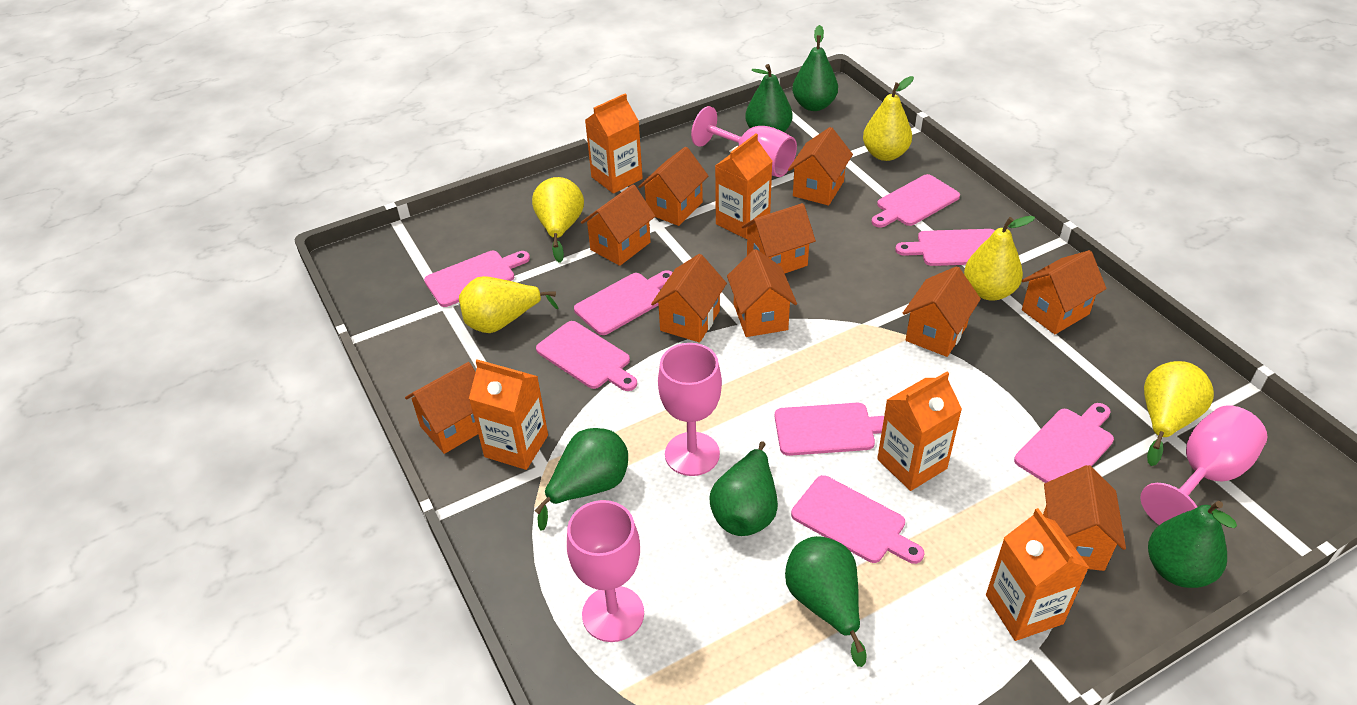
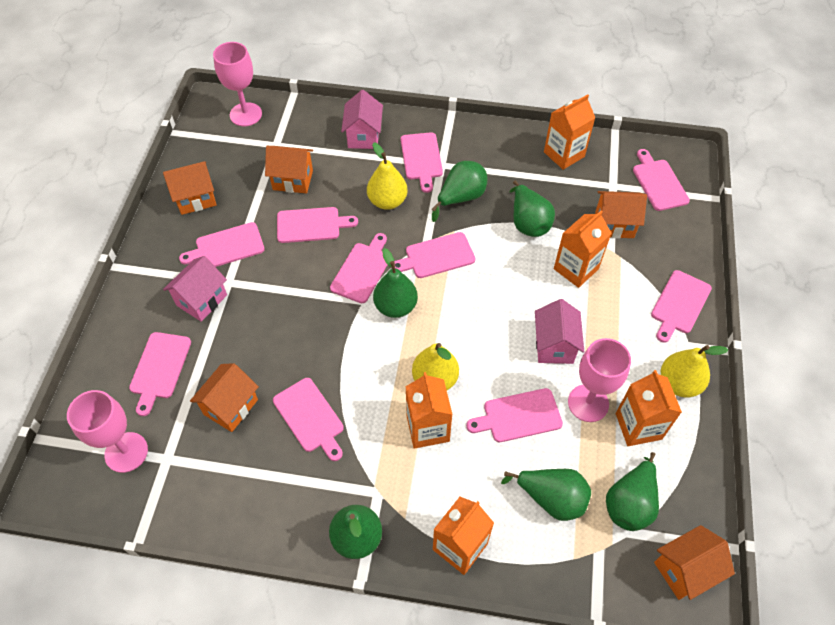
orange house: [405,362,478,454] [581,184,655,266] [638,147,708,226] [651,254,727,343] [727,249,797,337] [742,203,816,274] [788,127,853,205] [903,266,981,357] [1022,250,1106,334] [1043,465,1126,571] = 10 -> [163,161,217,215] [190,363,259,432] [265,146,313,193] [595,191,647,239] [654,525,735,600] = 5
pink cutting board: [424,251,530,307] [536,321,637,391] [574,270,673,335] [775,403,884,456] [791,475,924,564] [872,174,960,228] [895,229,995,266] [1014,403,1114,483] = 8 -> [129,332,191,416] [179,222,265,267] [273,378,344,461] [277,207,358,243] [330,233,387,303] [391,232,475,278] [401,132,443,193] [466,388,563,442] [633,149,690,211] [651,270,712,342] = 10
pink goblet: [567,500,644,642] [658,343,722,476] [691,106,797,177] [1140,406,1267,525] = 4 -> [67,390,148,473] [213,42,262,126] [568,338,631,422] = 3
pink house: none = 0 -> [163,256,227,322] [341,90,383,149] [535,299,584,364] = 3
yellow pear: [459,276,558,333] [532,177,584,263] [863,76,914,161] [964,216,1035,301] [1144,361,1214,466] = 5 -> [367,142,407,210] [412,343,459,390] [661,345,728,398] = 3

